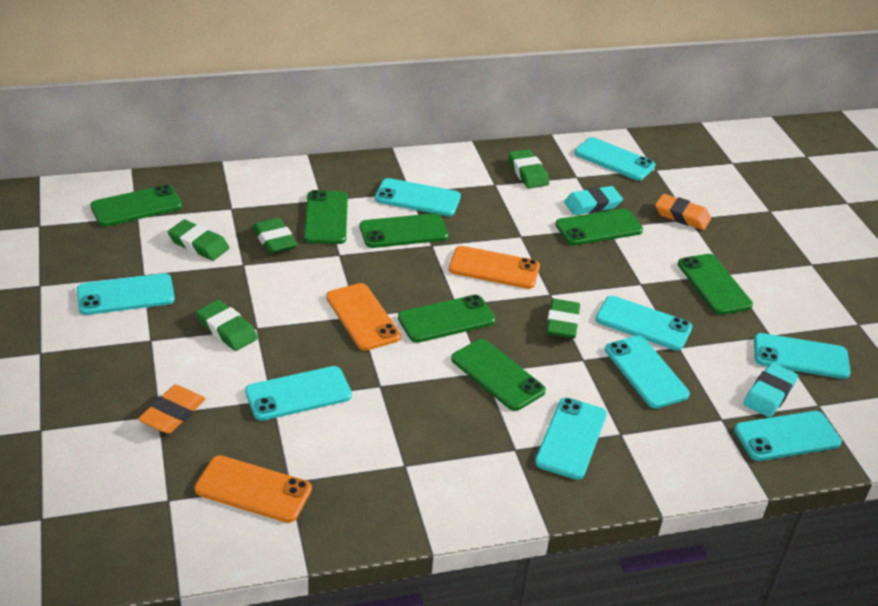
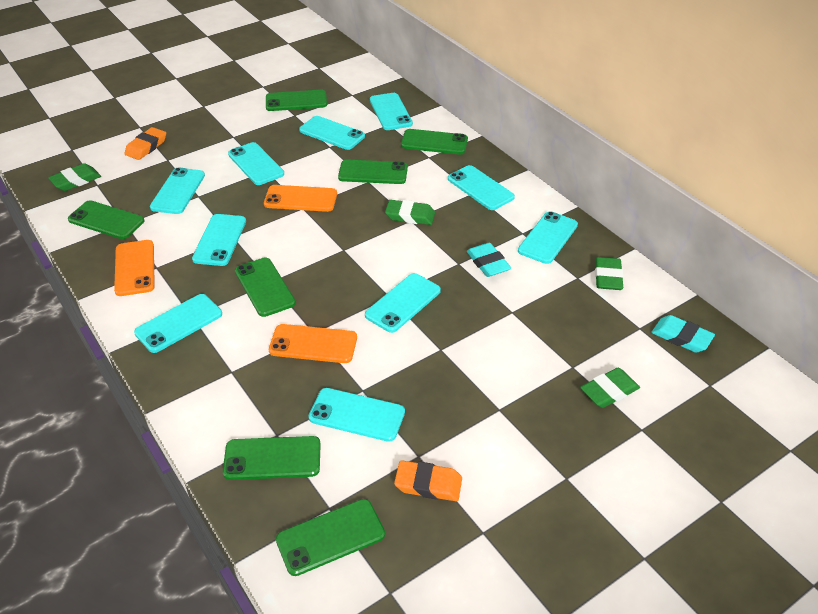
green eraser: [168,220,229,261] [196,300,258,351] [253,218,298,254] [508,149,549,188] [546,299,580,338] = 5 -> [48,163,101,191] [385,200,435,225] [580,368,640,408] [595,257,624,290] = 4
turquoise phone: [77,273,175,315] [245,366,352,421] [375,178,461,216] [535,397,607,480] [575,137,656,181] [595,296,692,351] [605,336,690,408] [734,411,842,461] [754,333,851,379] = 9 -> [134,294,222,353] [150,167,205,214] [192,214,246,266] [228,142,284,185] [299,116,365,150] [308,388,405,442] [365,273,441,333] [370,93,413,130] [448,165,515,210] [518,211,578,264] = 10

